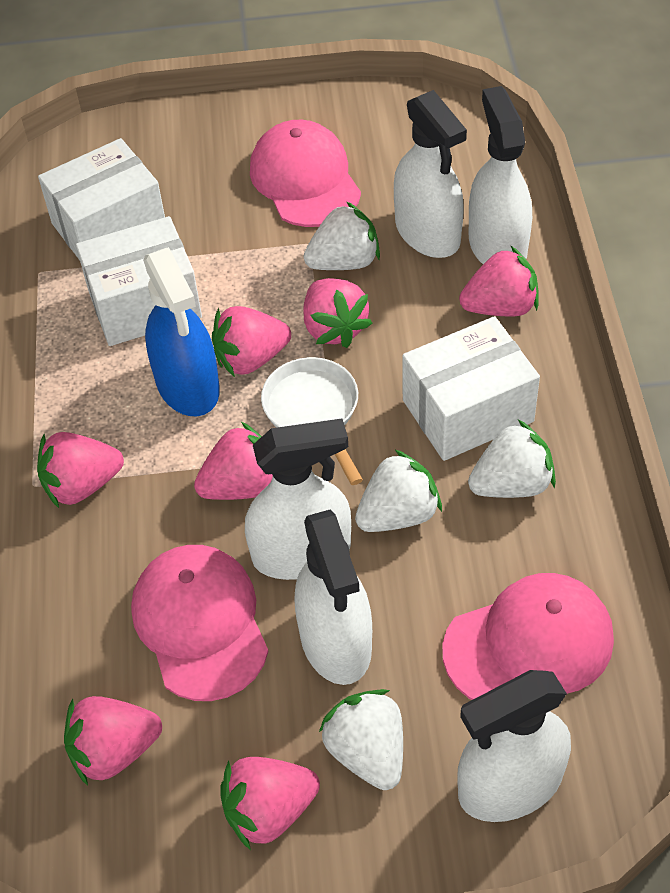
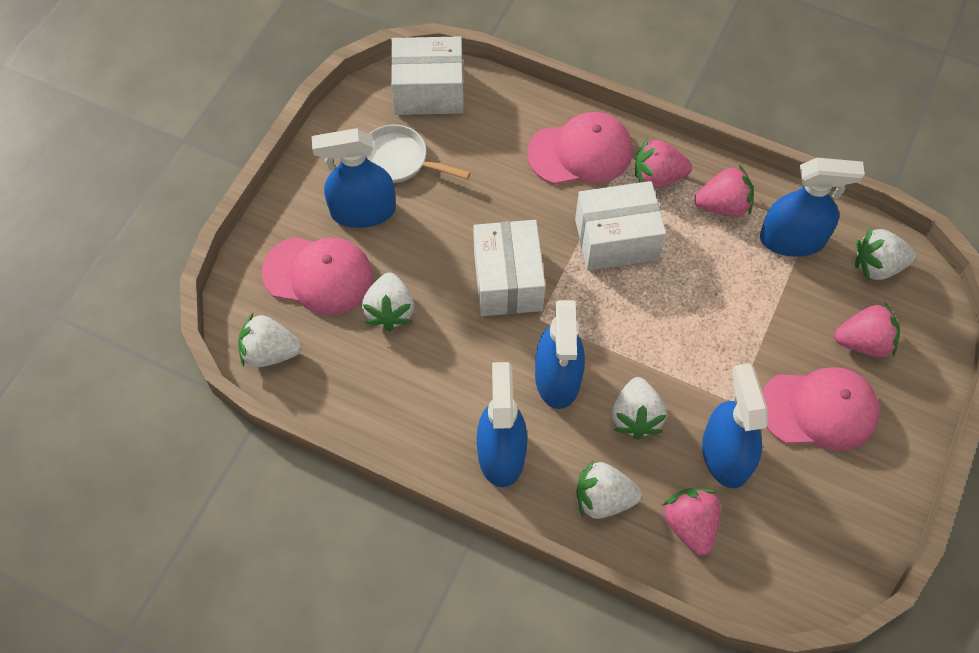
blue spray bottle: [143,247,220,416] = 1 -> [312,128,396,228] [477,362,527,487] [535,300,585,409] [702,363,768,488] [760,158,865,257] = 5
pink strawberry: [37,432,124,508] [64,696,162,786] [194,422,273,500] [212,306,291,377] [220,757,320,850] [304,278,372,348] [459,246,538,316] = 7 -> [635,138,692,189] [662,488,721,556] [694,165,754,217] [834,302,900,357] = 4
white spray bottle: [245,418,351,580] [295,510,372,685] [394,90,467,258] [458,670,571,822] [469,86,532,264] = 5 -> none = 0
white strawberry: [304,201,380,270] [319,689,403,790] [355,449,442,532] [468,420,556,498] = 4 -> [238,313,302,368] [362,273,414,331] [576,461,642,519] [612,377,667,439] [855,227,916,281] = 5

